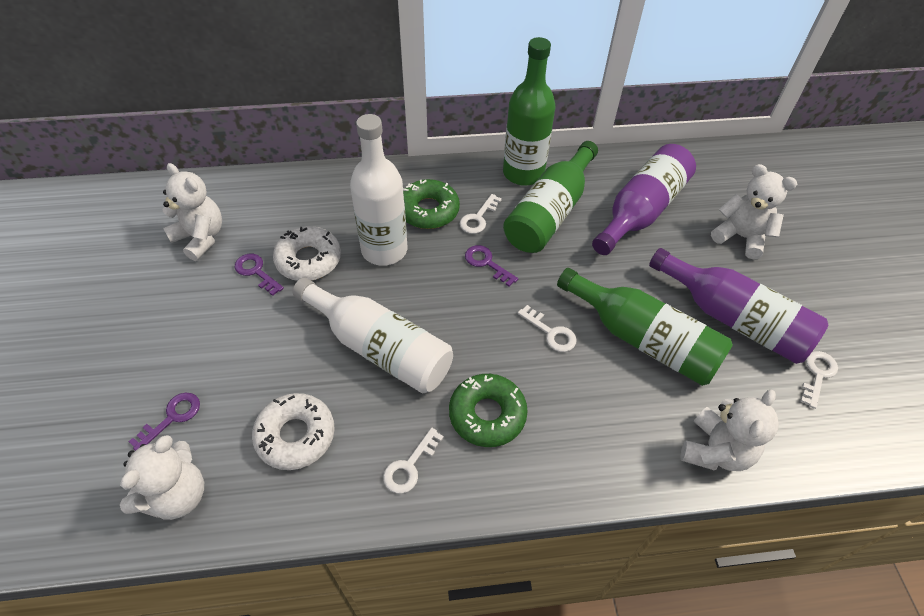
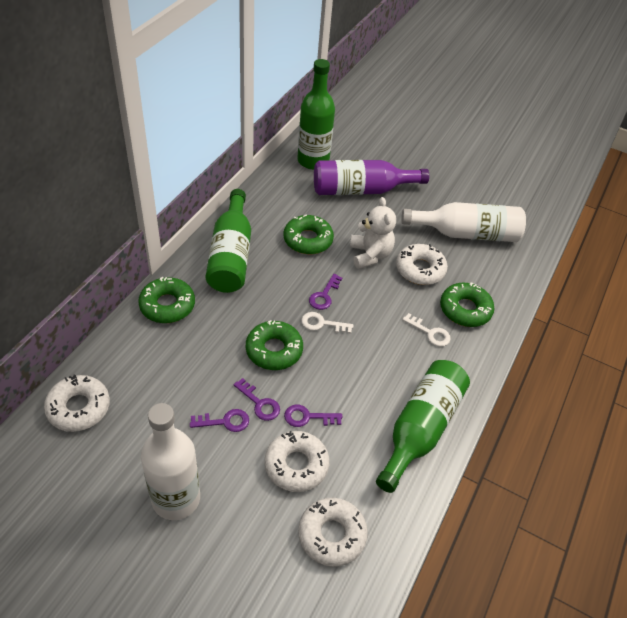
green donut: [403,179,460,229] [449,374,528,447] = 2 -> [138,277,195,323] [246,320,303,370] [284,215,334,254] [440,282,494,327] = 4
purple bottle: [592,144,696,255] [649,248,829,364] = 2 -> [314,160,429,195] = 1
purple key: [129,393,200,451] [235,254,284,296] [465,245,518,287] = 3 -> [190,409,249,432] [234,378,280,421] [284,405,342,427] [309,274,343,310] = 4
white donut: [252,393,335,470] [273,226,341,281] = 2 -> [44,375,110,432] [265,431,329,492] [298,498,368,567] [396,244,448,285] = 4
white key: [383,428,444,494] [460,194,502,234] [518,305,577,352] [800,351,838,409] = 4 -> [301,312,354,334] [402,313,451,347] = 2
white teddy bear: [120,435,204,520] [162,163,222,261] [680,389,779,471] [711,164,797,260] = 4 -> [350,197,396,269] = 1

